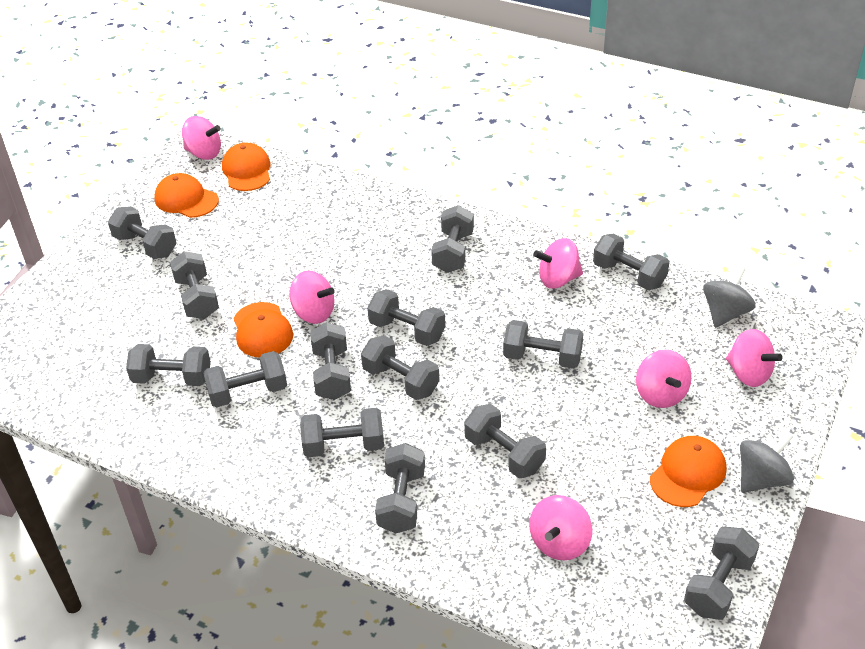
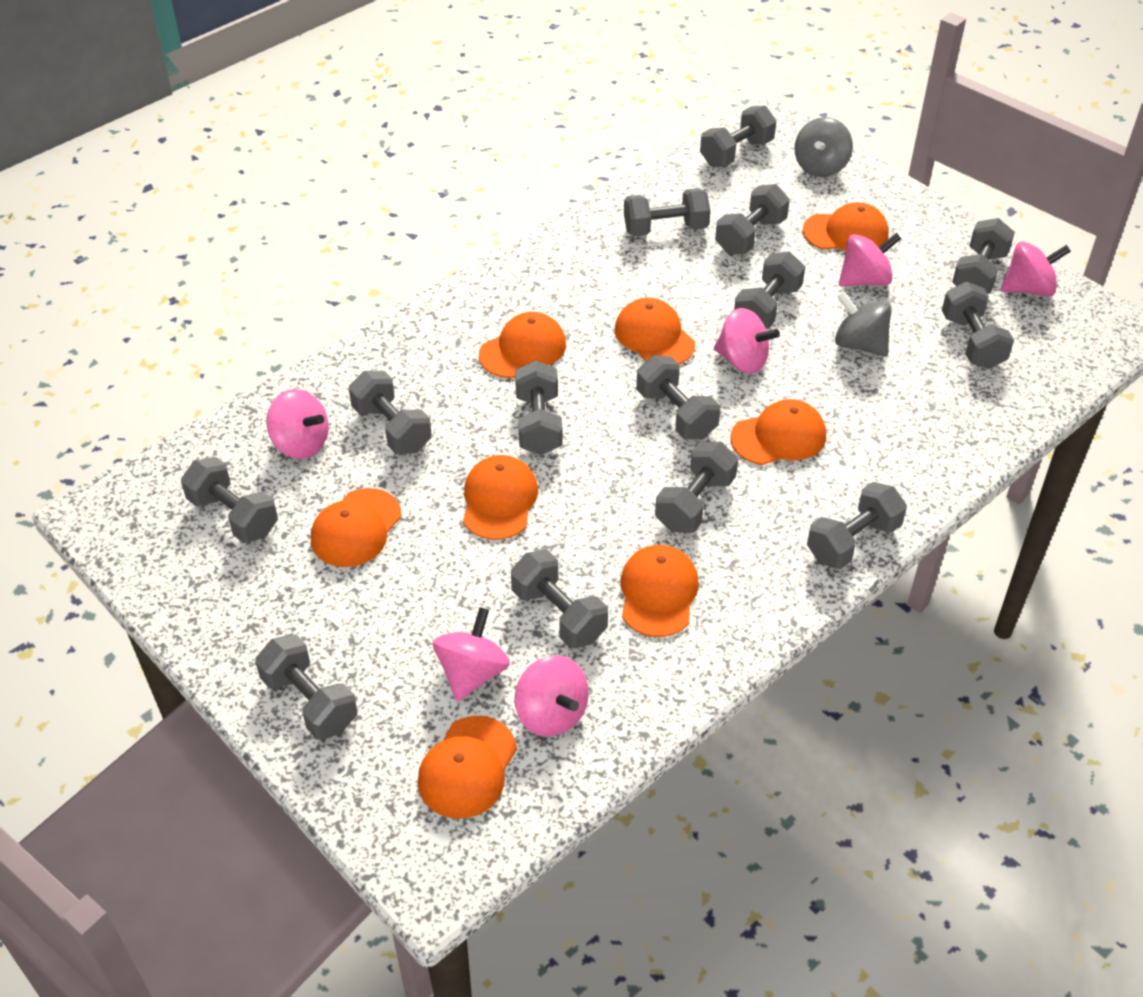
orange cap: [154,173,219,218] [222,143,270,191] [233,302,293,357] [650,436,727,507] = 4 -> [311,488,402,567] [418,716,517,819] [463,455,538,540] [479,312,566,378] [614,297,695,364] [620,545,699,637] [731,399,826,465] [803,202,889,251] = 8

